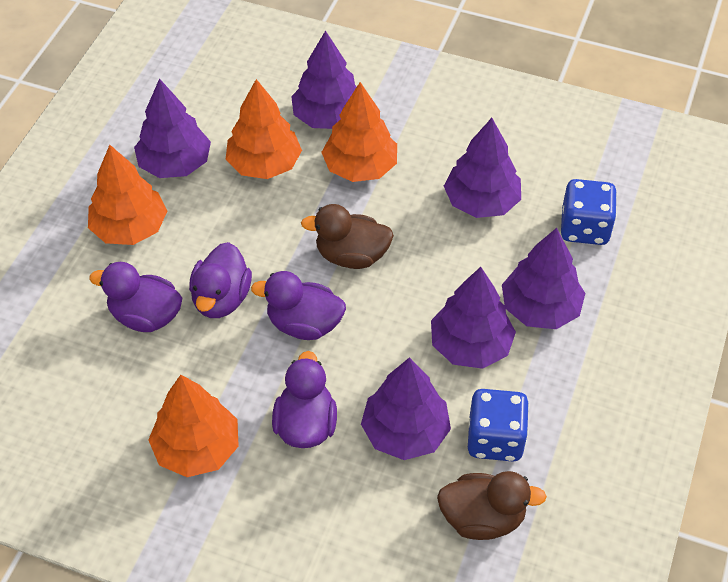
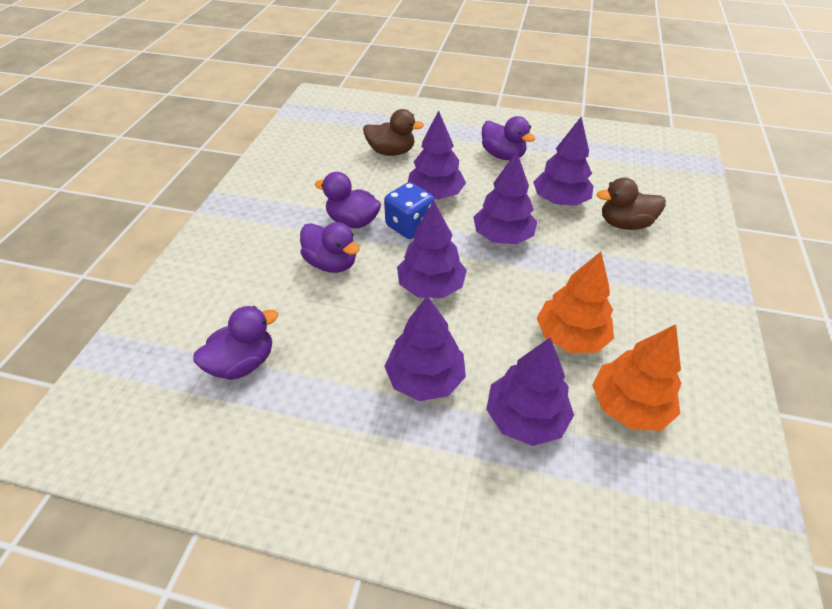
blue dice: [468,389,529,462] [561,179,617,245] = 2 -> [384,182,435,239] = 1
orange tree: [88,145,167,245] [149,375,239,477] [225,79,302,179] [321,82,397,182] = 4 -> [537,252,614,353] [592,324,681,431] = 2

